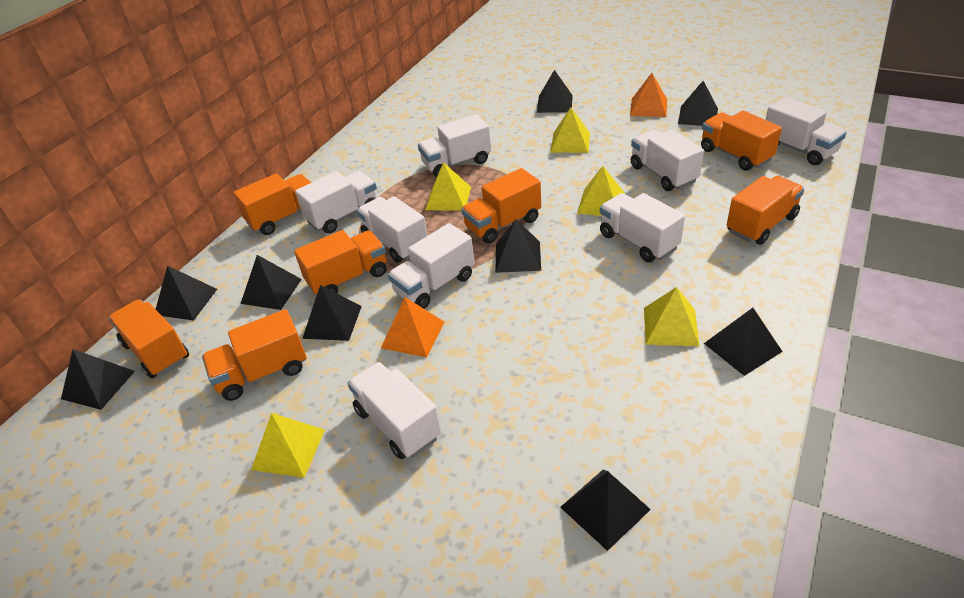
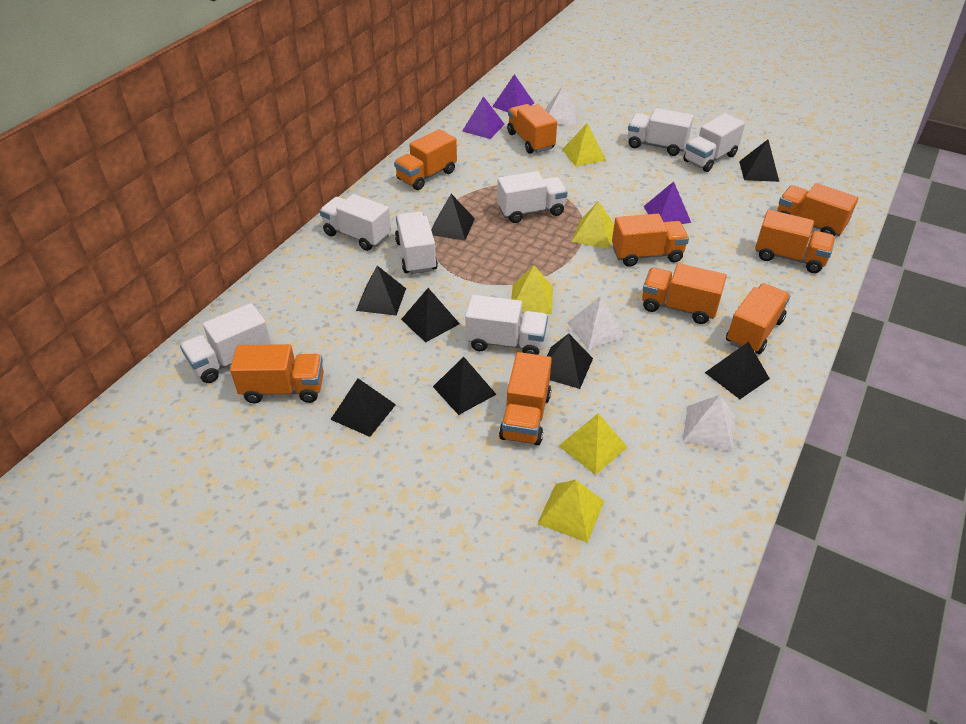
black pyramid: [61,349,135,410] [156,266,217,320] [240,255,302,310] [302,285,362,341] [495,219,541,273] [537,70,573,113] [560,470,651,551] [678,81,718,126] [704,308,783,376] = 9 -> [330,378,396,437] [356,266,406,315] [401,288,460,342] [431,194,475,240] [433,357,497,415] [547,333,593,389] [705,342,770,399] [739,140,779,182] = 8
orange pyramid: [381,297,445,357] [630,73,667,117] = 2 -> none = 0
orange truck: [108,299,189,379] [202,309,307,401] [233,173,311,235] [294,230,387,296] [461,168,541,244] [701,111,782,171] [727,176,804,245] = 7 -> [230,344,324,403] [394,129,457,190] [499,352,552,445] [507,104,557,154] [612,214,689,267] [642,263,727,324] [726,283,790,354] [755,210,835,273] [777,183,858,236] = 9
purple pyramid: none = 0 -> [462,96,505,139] [492,74,534,112] [643,182,691,224] = 3
white pyramid: none = 0 -> [546,86,577,126] [567,296,625,350] [683,395,735,452] = 3
white truck: [295,171,377,233] [348,362,441,459] [357,196,427,263] [388,223,474,309] [418,114,491,177] [600,193,685,262] [631,130,704,191] [766,97,847,165] = 8 -> [180,303,271,383] [320,194,391,251] [395,211,438,274] [465,295,548,355] [497,171,568,223] [628,108,694,156] [683,113,745,172] = 7

